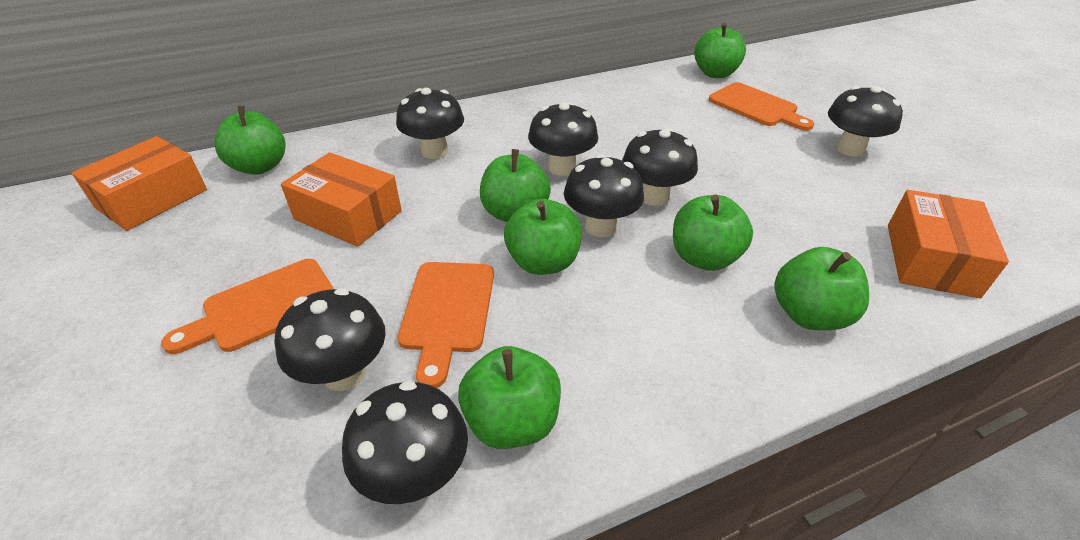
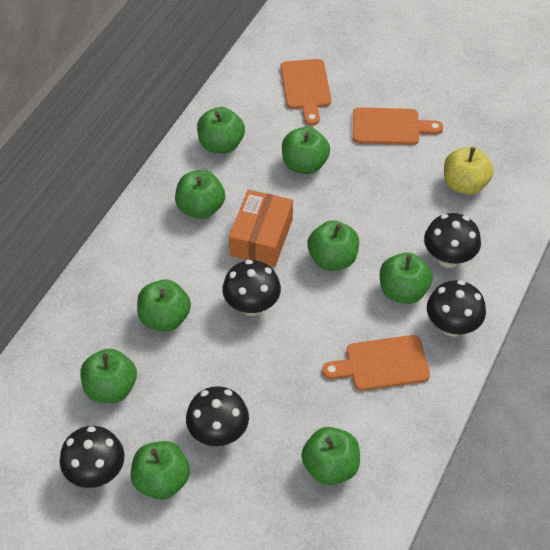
black mushroom: [275,288,386,391] [342,380,468,504] [396,88,464,159] [528,102,598,176] [564,154,644,237] [622,128,698,206] [828,86,903,157] = 7 -> [60,426,125,488] [186,386,249,446] [222,260,281,316] [424,213,481,268] [427,280,486,337] = 5
green apple: [215,106,286,175] [458,346,561,449] [480,149,551,222] [504,199,582,275] [673,194,753,271] [694,23,746,78] [774,247,869,330] = 7 -> [81,349,137,403] [130,441,190,500] [137,279,191,332] [175,170,225,219] [197,107,245,154] [282,127,330,174] [301,427,360,485] [308,220,359,270] [380,253,433,304] = 9
orange box: [72,136,207,231] [281,152,402,247] [888,190,1009,299] = 3 -> [229,189,293,267] = 1
yellow apple: none = 0 -> [444,147,494,195] = 1

